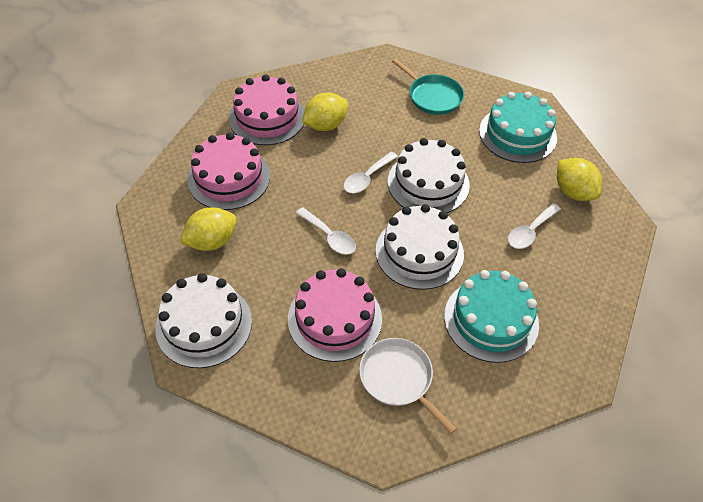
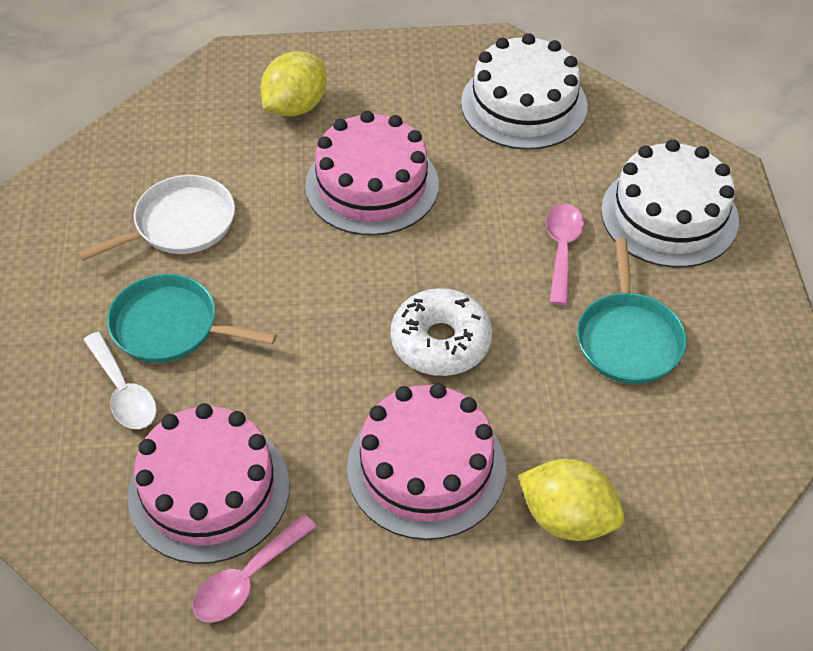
pink spoon: none = 0 -> [192,514,317,623] [546,204,584,305] = 2
turquoise cake: [444,270,539,363] [479,92,557,163] = 2 -> none = 0
turquoise pan: [392,58,464,115] = 1 -> [107,274,277,363] [577,237,687,384] = 2
white cake: [155,273,252,368] [376,204,464,290] [388,138,470,213] = 3 -> [461,33,588,150] [601,139,739,268] = 2
white donut: none = 0 -> [391,288,492,376] = 1
white spoon: [296,207,356,255] [343,151,398,193] [508,203,561,249] = 3 -> [84,332,157,429] = 1
yellow lemon: [180,207,237,251] [302,93,348,131] [557,158,602,201] = 3 -> [260,51,327,116] [518,459,625,541] = 2

